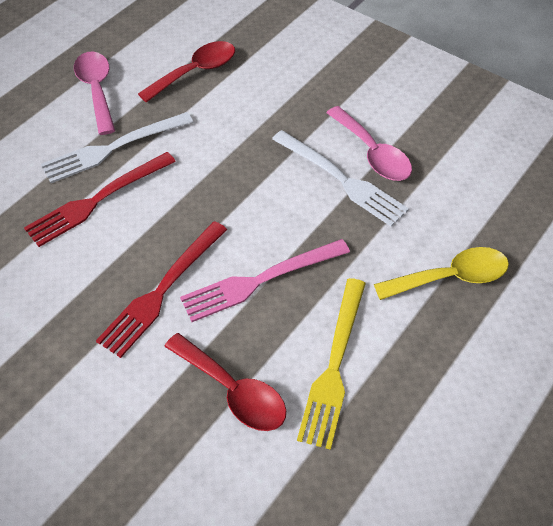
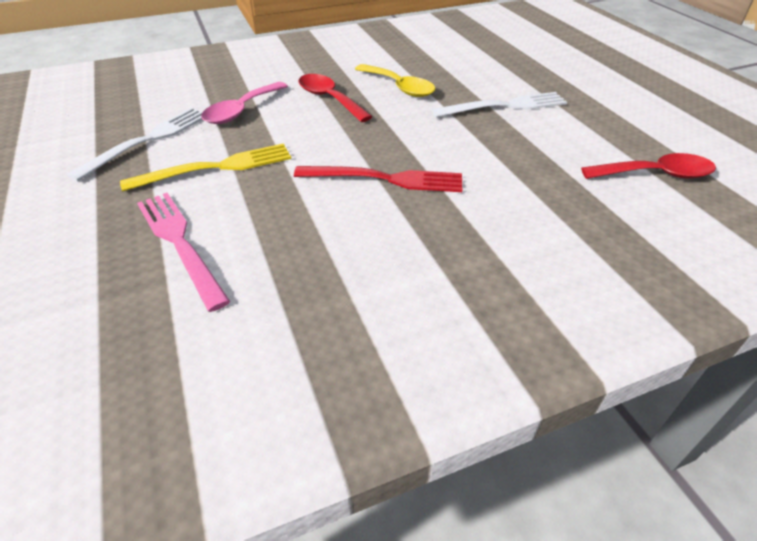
pink spoon: [74,52,115,135] [326,106,412,181] = 2 -> [201,82,288,124] = 1
red fork: [24,152,176,247] [96,221,227,358] = 2 -> [294,166,462,192] = 1

